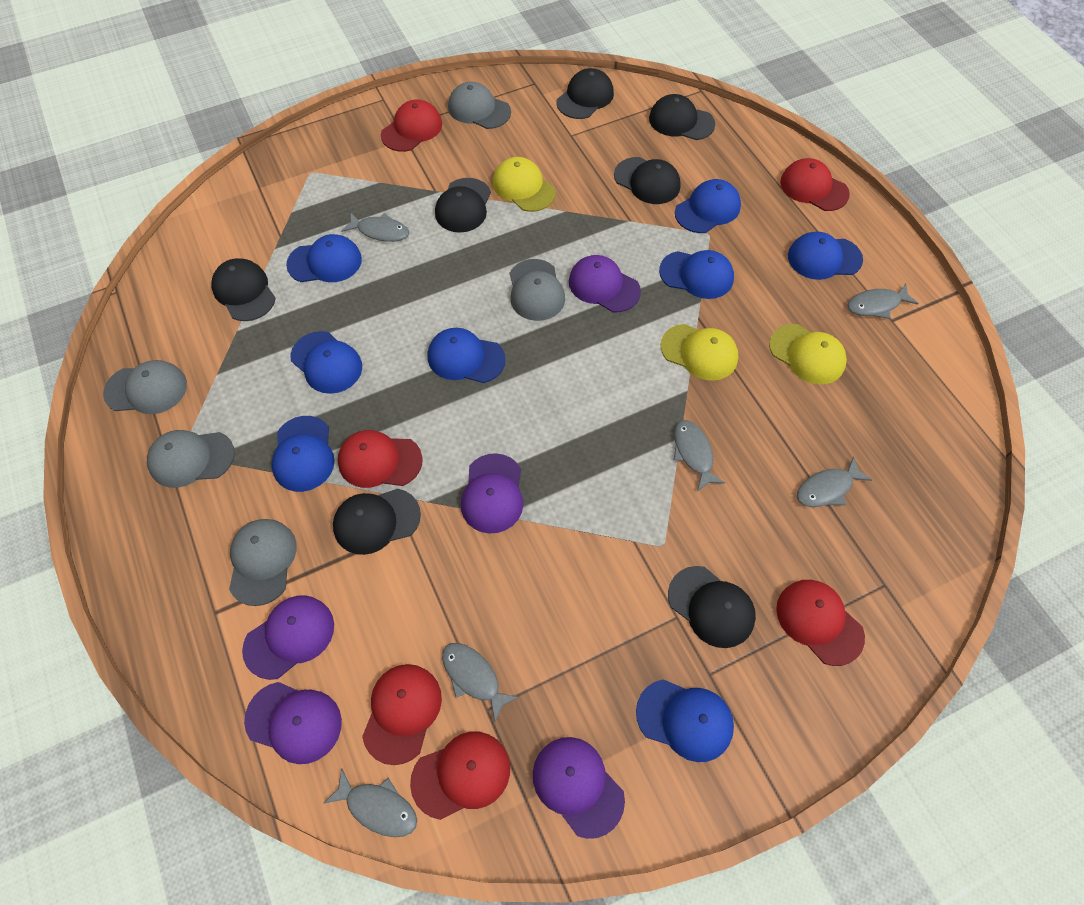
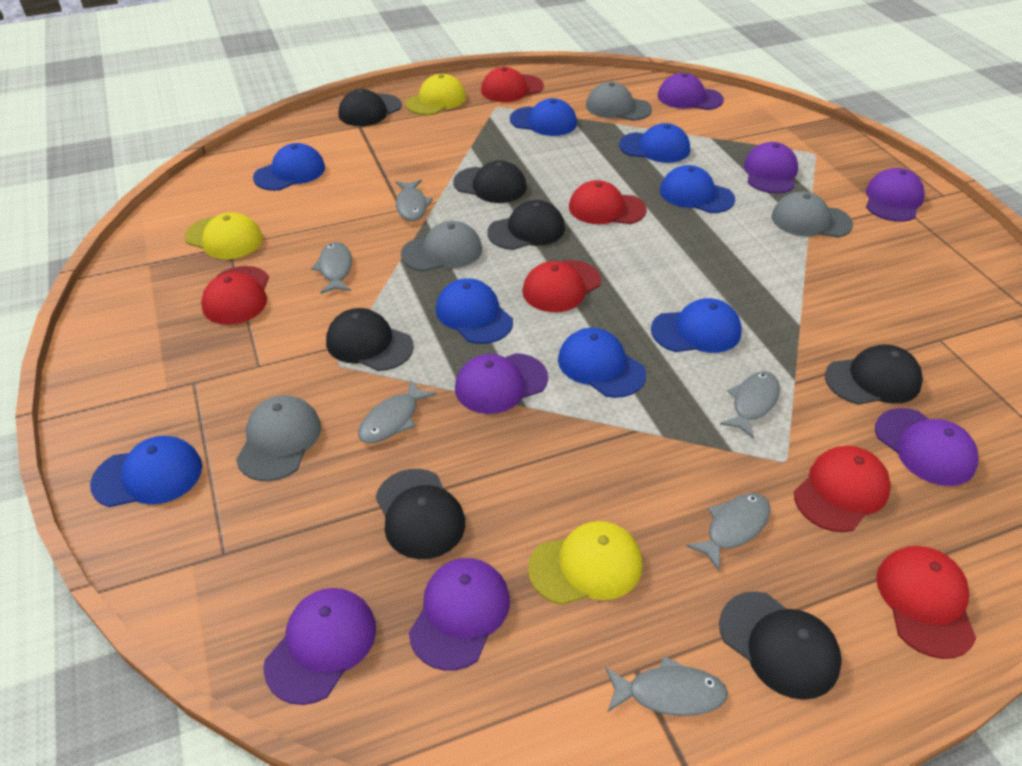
grey cap: [103,360,187,414] [147,430,235,488] [229,519,297,606] [448,82,511,129] [510,259,565,321] = 5 -> [236,395,321,481] [401,221,482,272] [586,82,652,121] [771,191,853,238] = 4
purple cap: [242,595,334,680] [244,682,342,764] [461,453,523,534] [533,737,625,839] [569,255,641,312] = 5 -> [263,588,376,705] [409,558,510,671] [455,353,548,414] [658,73,724,110] [744,142,798,193] [866,168,925,222] [875,408,979,486] = 7

